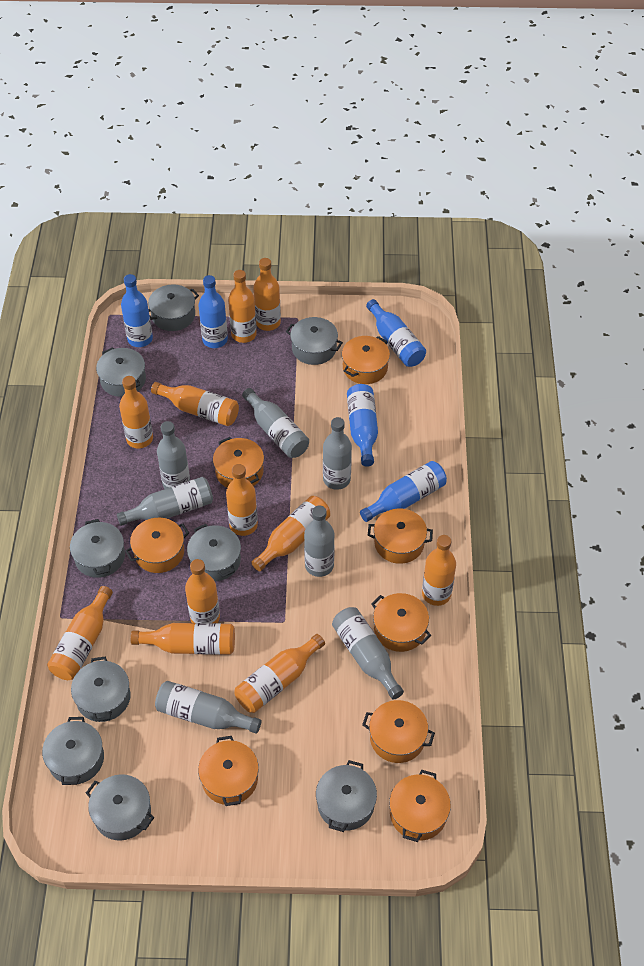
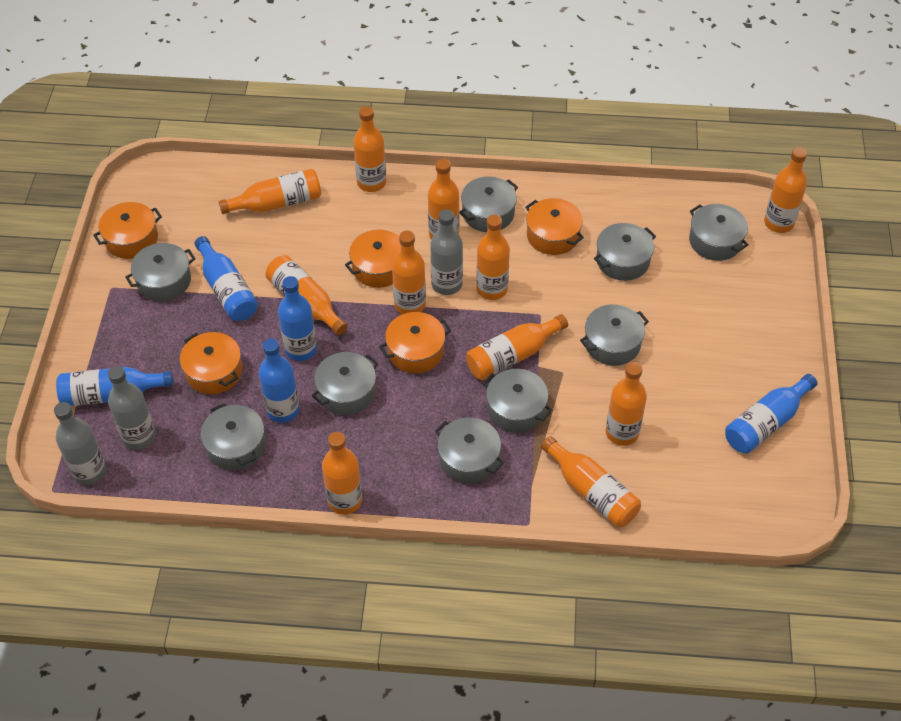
grey bottle: [117,477,213,526] [155,681,261,734] [157,421,190,489] [242,388,309,458] [304,506,335,577] [323,417,352,490] [332,607,404,700] = 7 -> [54,402,106,485] [108,366,156,450] [430,209,463,295] = 3
orange pot: [125,518,189,573] [198,736,259,806] [213,437,264,488] [342,336,390,384] [362,700,435,763] [368,509,433,564] [371,593,431,652] [389,770,451,842] = 8 -> [93,202,162,259] [180,332,242,394] [345,230,401,288] [379,312,451,373] [525,198,584,255] = 5

